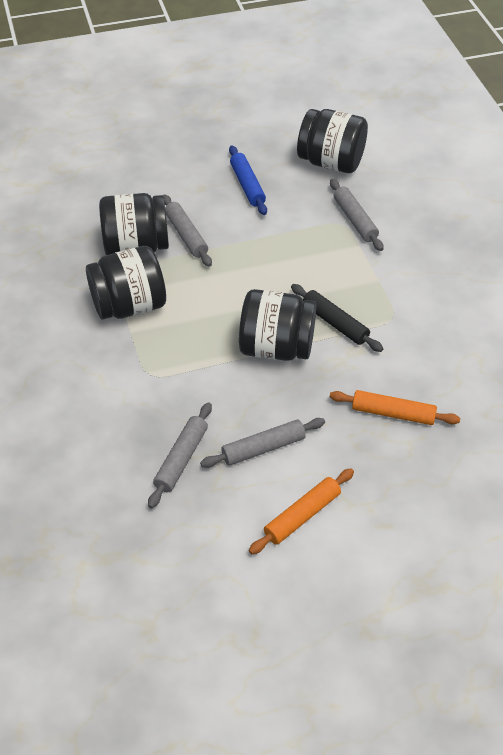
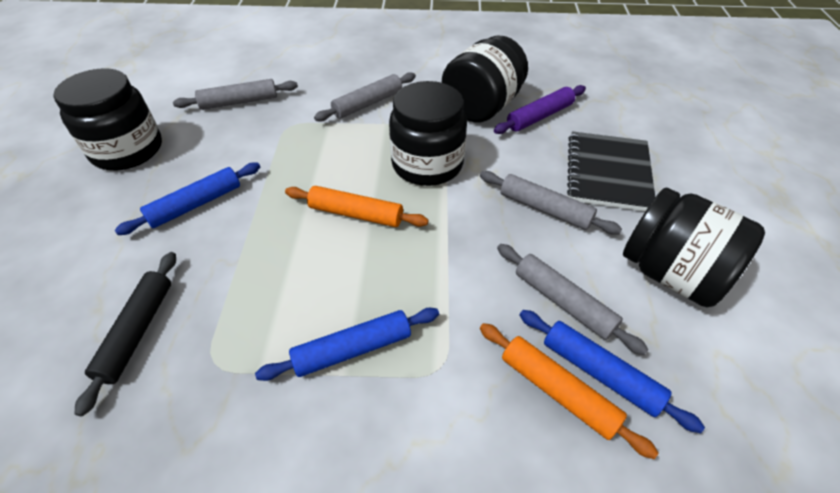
black notebook: none = 0 -> [567,131,655,211] = 1
blue rolling pin: [229,145,267,215] = 1 -> [115,162,260,235] [255,308,439,381] [520,310,705,433] = 3
purple rolling pin: none = 0 -> [494,85,586,134] = 1

